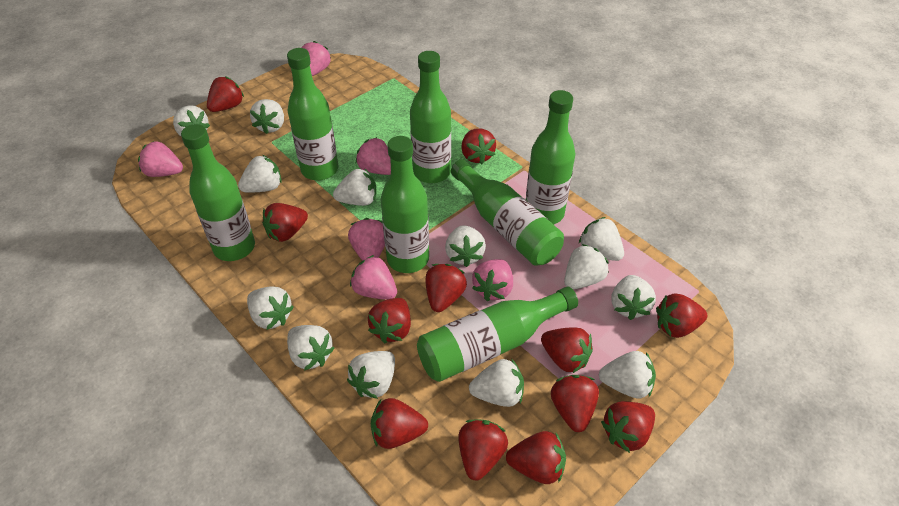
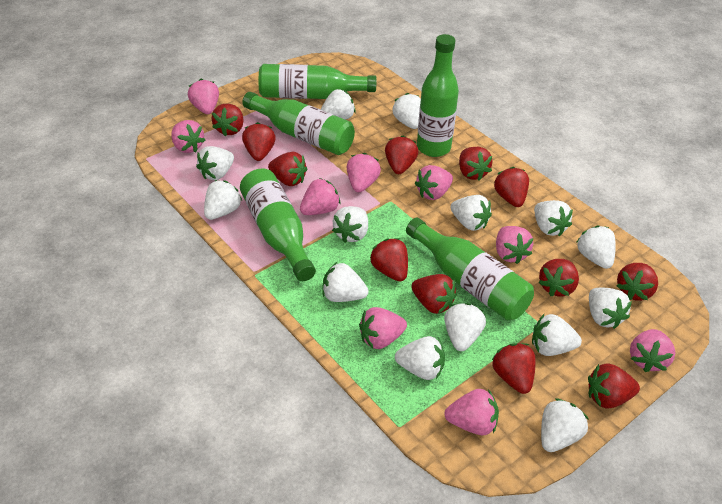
green bottle: [181,124,255,261] [287,48,339,181] [381,136,429,273] [410,51,451,183] [417,286,578,382] [451,159,564,266] [526,90,575,225] = 7 -> [240,168,316,281] [242,92,355,155] [259,64,377,99] [406,218,534,321] [417,34,459,157] = 5
pink strawberry: [138,141,183,177] [302,41,331,76] [348,218,385,261] [350,255,397,300] [356,137,391,175] [472,259,513,301] = 6 -> [171,120,205,153] [188,79,219,114] [300,178,340,215] [347,153,381,192] [359,307,407,349] [415,165,453,200] [444,389,499,435] [496,226,533,264] [630,329,675,372] = 9
white strawberry: [173,106,210,136] [238,155,282,193] [247,286,294,330] [250,99,284,134] [287,325,334,371] [333,168,376,206] [347,351,395,399] [445,225,486,267] [469,359,524,407] [564,244,609,289] [579,217,624,261] [599,351,656,398] [611,275,656,320] = 13 -> [196,146,234,180] [204,180,242,220] [321,89,355,120] [322,262,369,302] [332,206,368,243] [393,93,421,129] [395,336,445,380] [444,303,486,351] [451,195,492,231] [532,314,582,356] [534,200,573,236] [541,398,589,452] [576,225,616,269] [589,288,632,329] = 14

